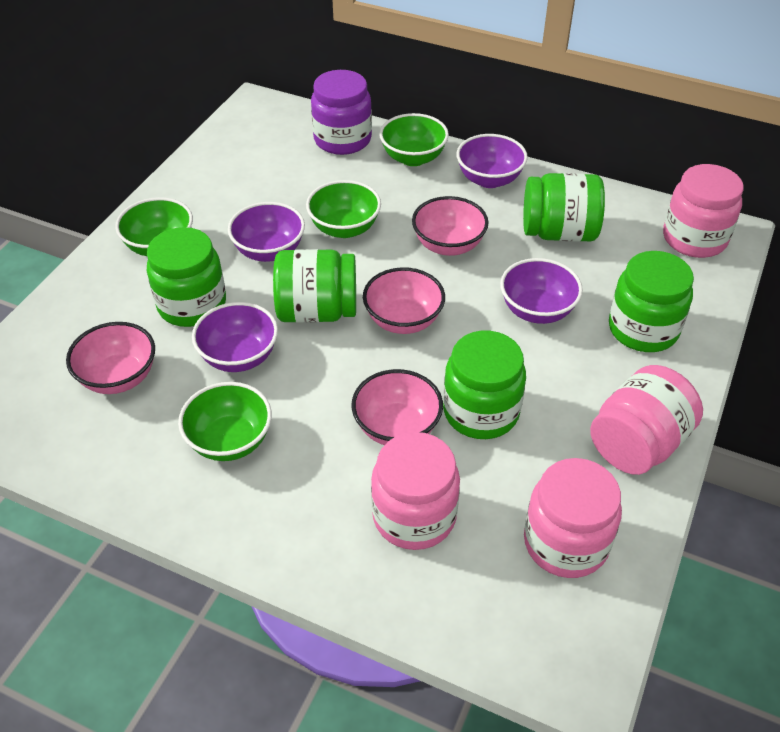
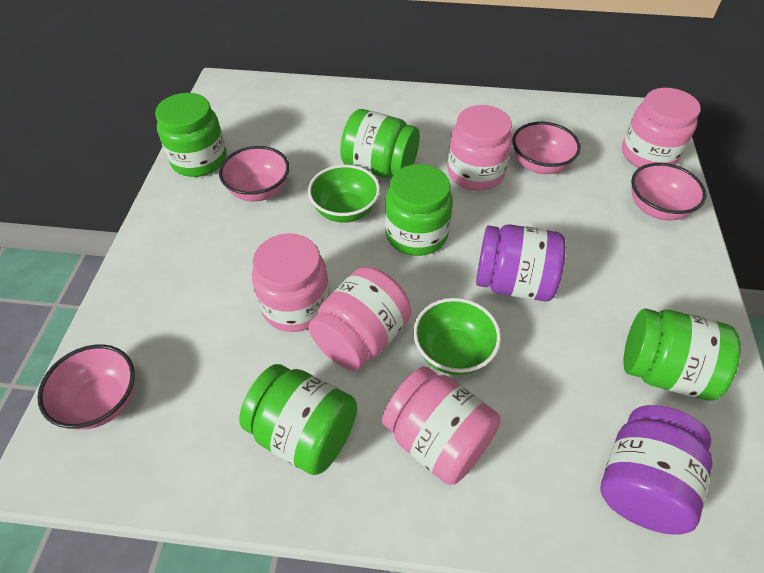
green bowl: [115,197,193,256] [178,382,272,461] [306,180,381,238] [379,113,449,166] = 4 -> [308,165,380,223] [413,298,501,375] = 2
pink jar: [371,432,460,550] [524,458,622,578] [590,365,703,475] [663,164,744,258] = 4 -> [252,233,330,332] [308,267,411,371] [382,366,501,485] [448,105,513,191] [622,88,701,168] = 5
purple bowl: [192,302,278,372] [228,202,305,262] [456,134,528,188] [500,258,583,324] = 4 -> none = 0
purple jar: [311,70,372,155] = 1 -> [476,224,566,302] [601,405,712,535] = 2

